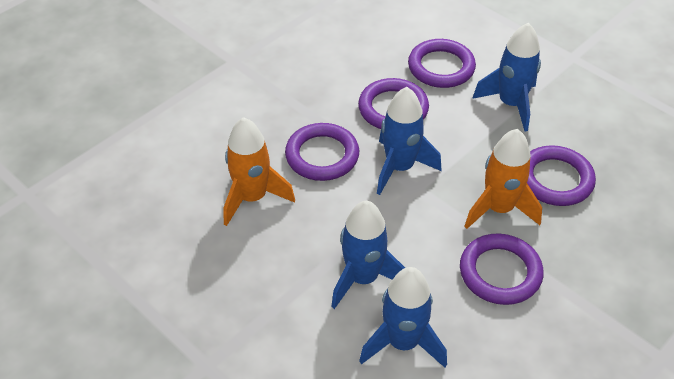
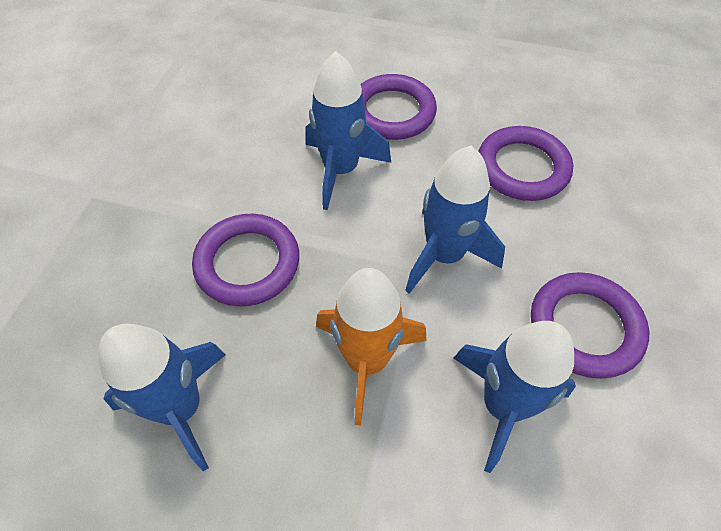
orange rocket: [223,117,295,226] [464,129,542,229] = 2 -> [316,268,426,426] = 1
purple ring: [285,123,359,181] [358,78,429,129] [408,39,476,88] [460,233,544,305] [527,145,596,206] = 5 -> [192,214,299,306] [360,74,437,140] [478,126,573,201] [531,272,649,379] = 4

